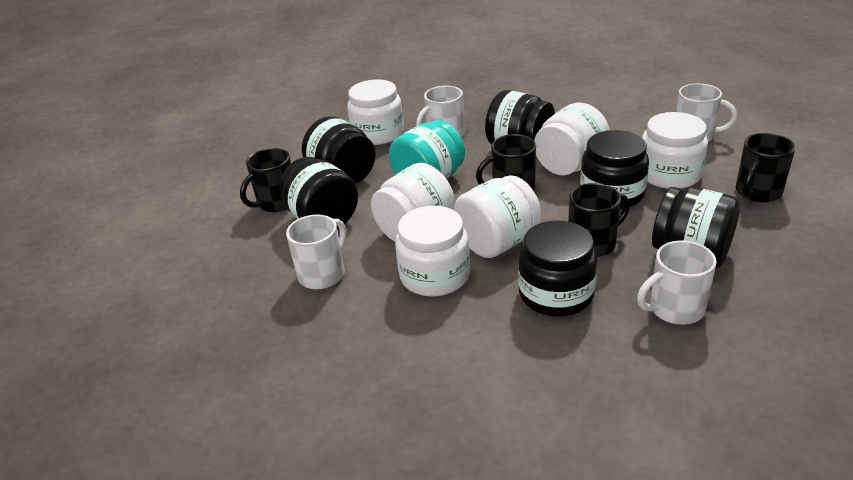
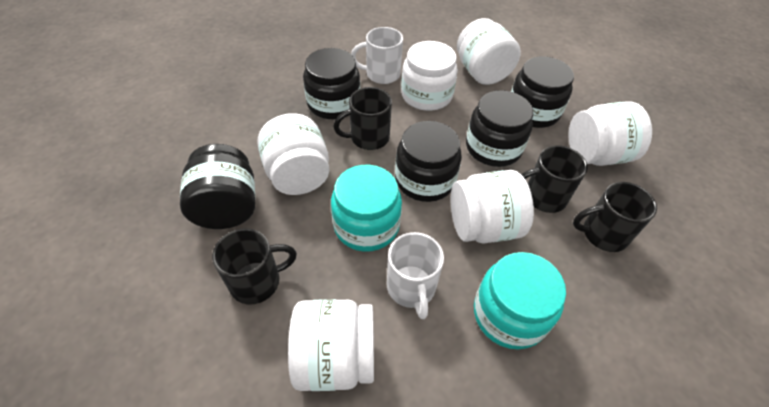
black jar: [279,157,358,229] [302,116,376,184] [485,90,555,145] [518,220,597,317] [580,130,649,209] [652,187,740,269] = 6 -> [180,144,255,229] [303,48,360,119] [395,121,462,202] [466,90,533,167] [511,57,574,128] = 5
turquoise jar: [389,120,465,179] = 1 -> [331,165,402,252] [474,252,566,350] = 2
white mug: [286,214,346,289] [416,86,465,137] [637,240,717,325] [676,83,737,142] = 4 -> [351,27,403,84] [387,232,444,319] = 2

